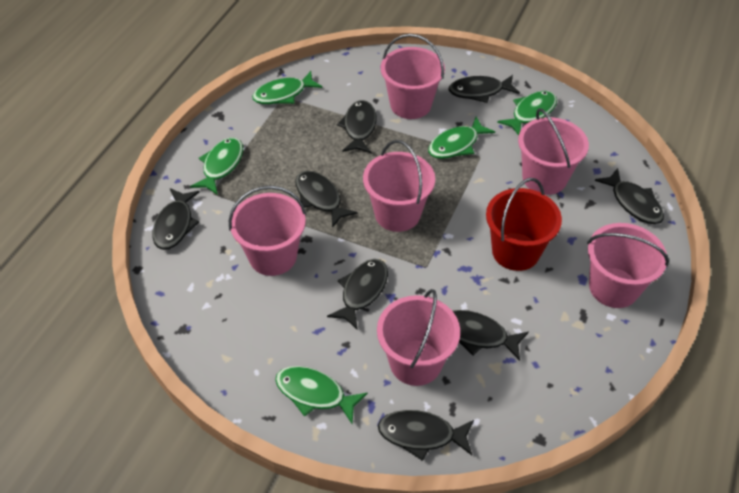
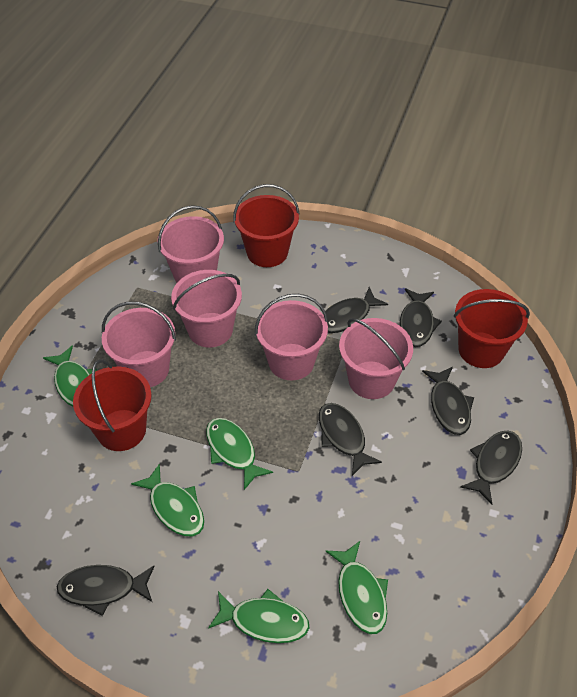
black fish: [152,188,199,250] [295,171,358,228] [327,259,388,330] [337,100,377,153] [378,410,474,461] [449,75,520,103] [453,310,529,361] [595,168,664,224] = 8 -> [57,565,155,616] [319,403,382,476] [323,287,388,333] [400,288,442,347] [422,366,474,435] [460,430,522,505] = 6
pink bucket: [229,185,306,276] [363,140,435,232] [377,289,460,386] [381,34,445,119] [518,108,589,195] [587,223,669,308] = 6 -> [102,301,176,387] [157,205,224,283] [171,270,242,347] [255,294,328,380] [339,318,413,399] = 5
red bucket: [486,178,562,271] = 1 -> [73,359,151,451] [233,184,300,267] [454,289,530,368] = 3

